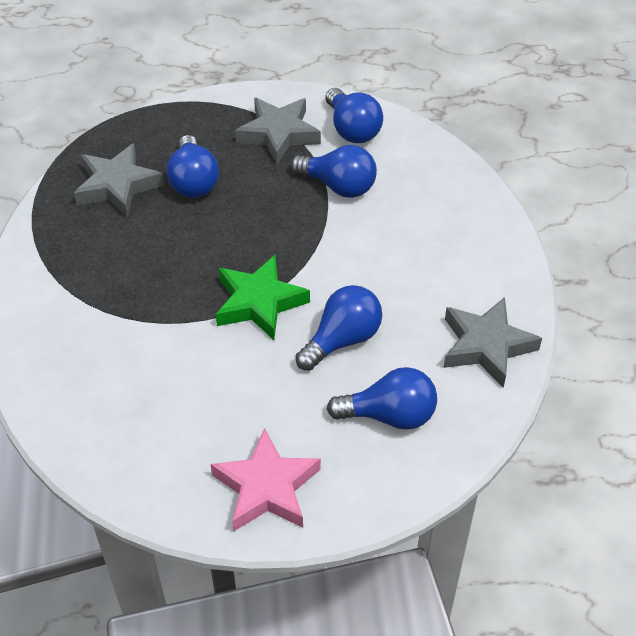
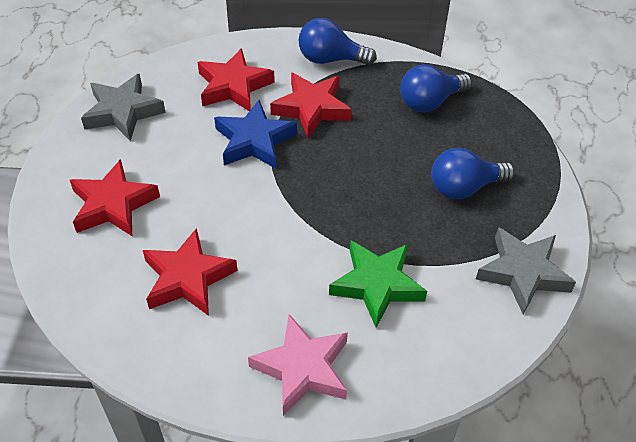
blue light bulb: [167,135,219,198] [291,145,377,198] [296,285,382,371] [325,88,383,143] [327,367,437,430] = 5 -> [299,18,377,65] [400,64,472,112] [431,148,515,199] = 3
blue star: none = 0 -> [214,100,297,169] = 1
grey star: [74,143,164,218] [235,98,321,164] [444,297,542,388] = 3 -> [81,73,166,141] [476,227,576,314] = 2
red star: none = 0 -> [70,159,160,236] [143,228,238,316] [198,48,275,111] [270,72,352,138] = 4

